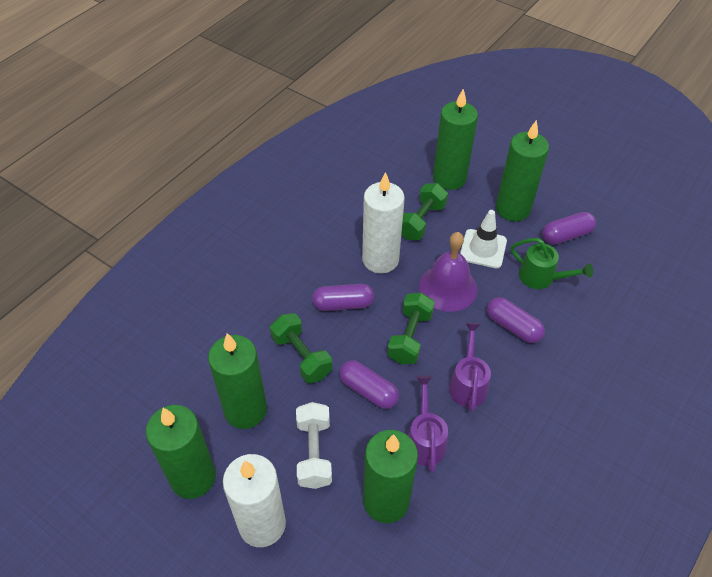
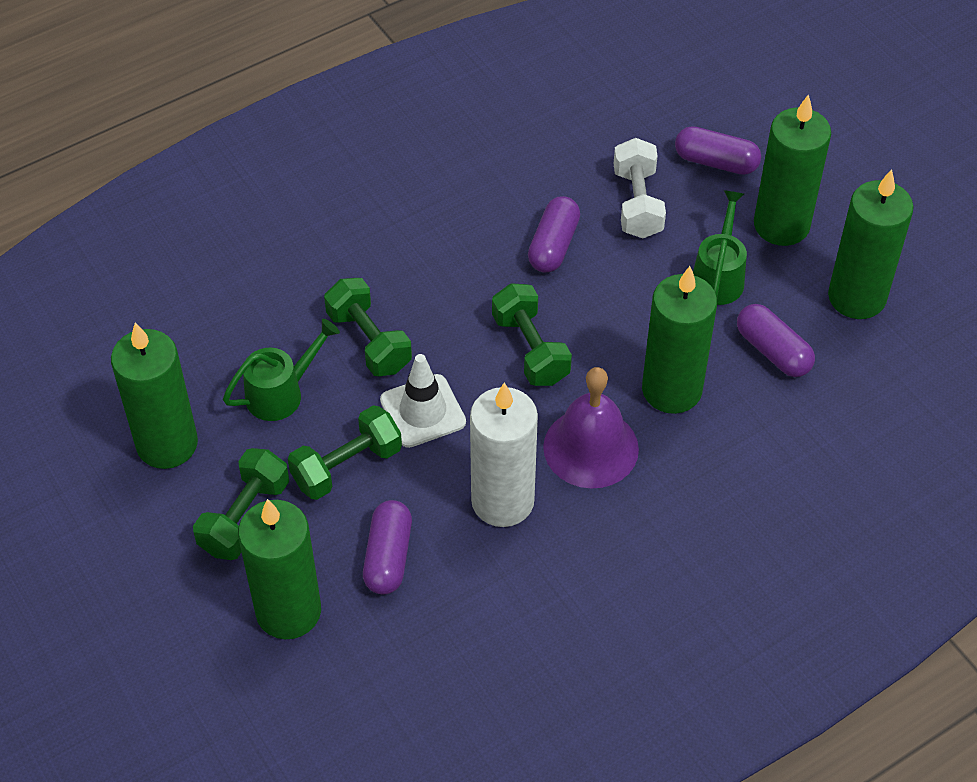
green dumbbell: [270,313,332,383] [387,293,435,364] [401,183,448,240] = 3 -> [193,448,289,560] [288,405,402,500] [324,278,412,376] [492,283,572,386] = 4
green watering can: [511,238,593,289] = 1 -> [223,319,340,421] [693,190,747,305] = 2
purple watering can: [408,376,448,473] [449,323,491,412] = 2 -> none = 0
white candle: [223,454,286,547] [362,172,404,273] = 2 -> [470,382,538,527] = 1

